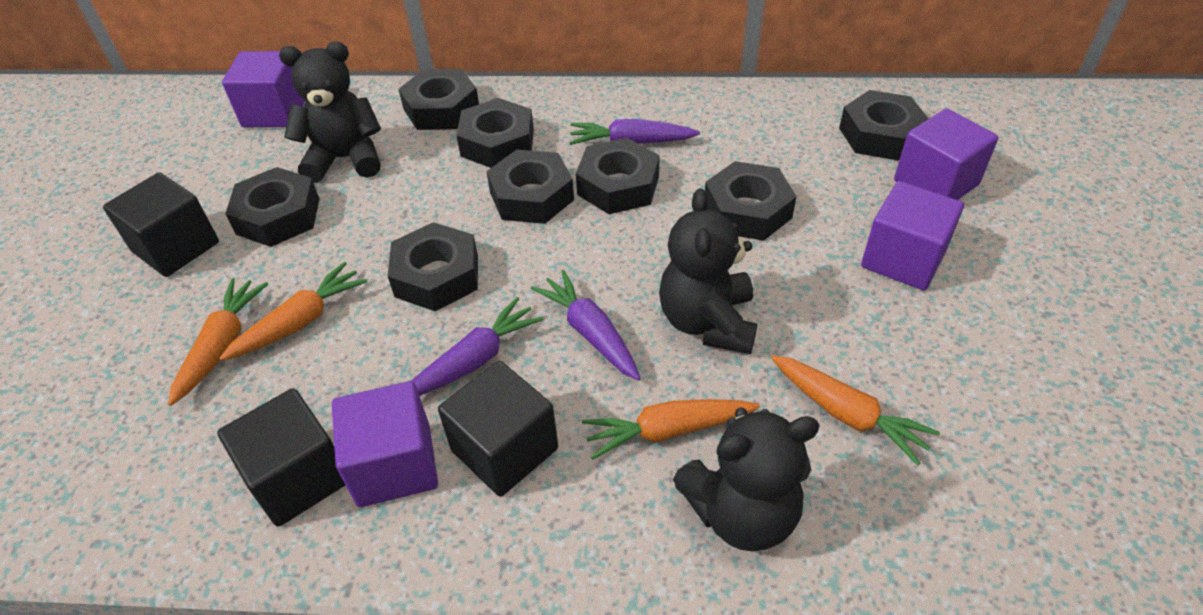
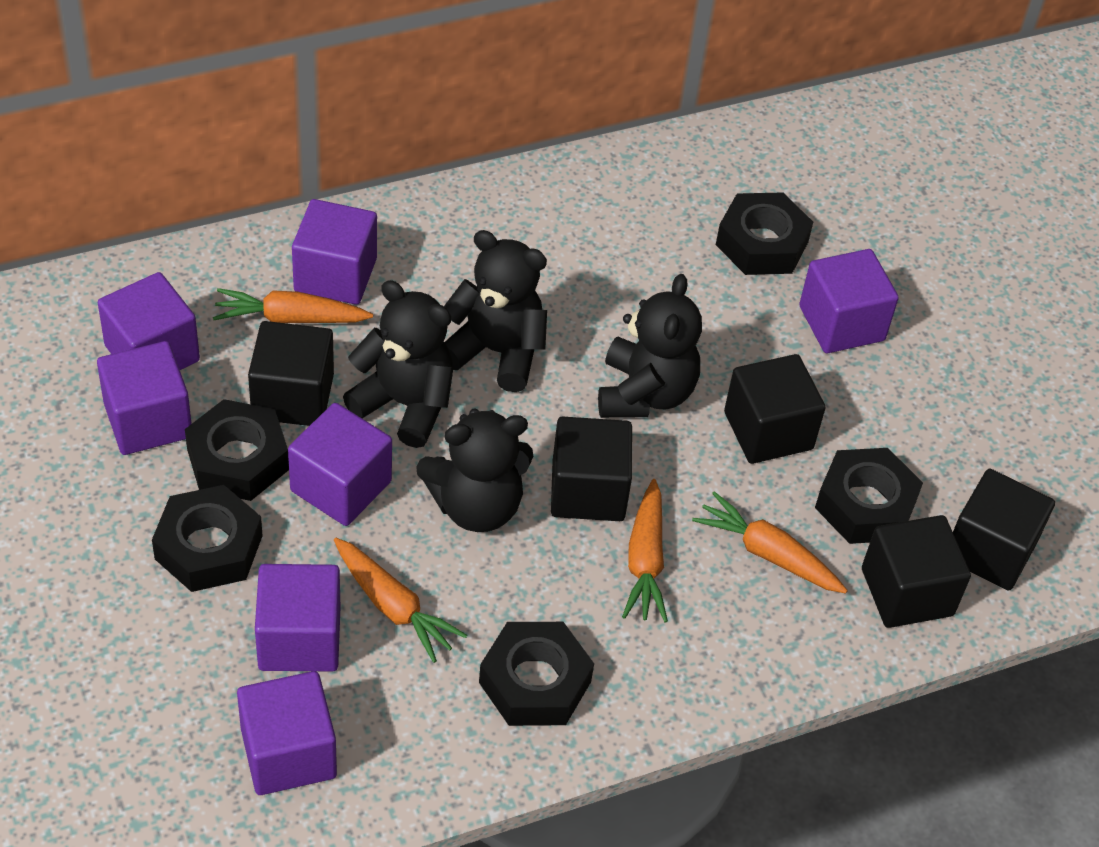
black cube: [103,173,219,277] [217,388,345,527] [438,361,558,497] = 3 -> [248,321,334,426] [551,416,632,521] [724,354,826,464] [862,515,971,628] [953,469,1055,591] = 5
black nut: [225,167,319,247] [388,222,478,311] [399,69,479,130] [456,98,534,168] [486,150,574,224] [576,138,660,214] [705,161,797,241] [839,90,928,160] = 8 -> [152,485,263,592] [185,399,289,501] [479,622,594,726] [716,192,813,275] [815,448,923,544] = 5
black teddy bear: [279,42,381,183] [659,188,757,354] [673,407,820,551] = 3 -> [343,280,453,448] [416,408,533,532] [444,230,547,392] [598,274,702,418] = 4
purple carrot: [411,297,544,396] [531,270,641,380] [569,119,700,145] = 3 -> none = 0
purple cube: [222,51,305,127] [332,381,438,507] [861,181,964,290] [894,109,998,200] = 4 -> [97,341,192,455] [98,272,200,370] [237,671,337,795] [255,564,341,671] [288,403,392,526] [292,199,377,305] [799,249,899,353] = 7

